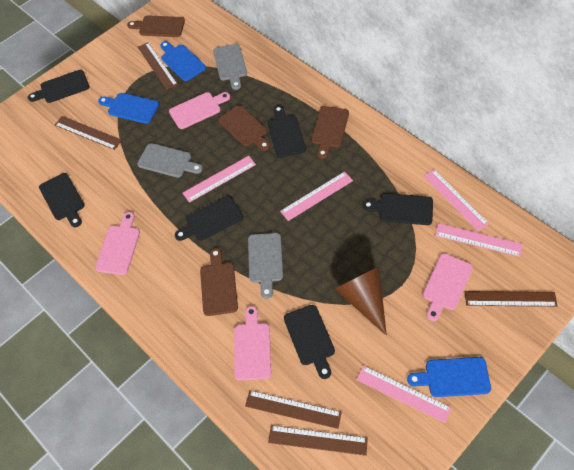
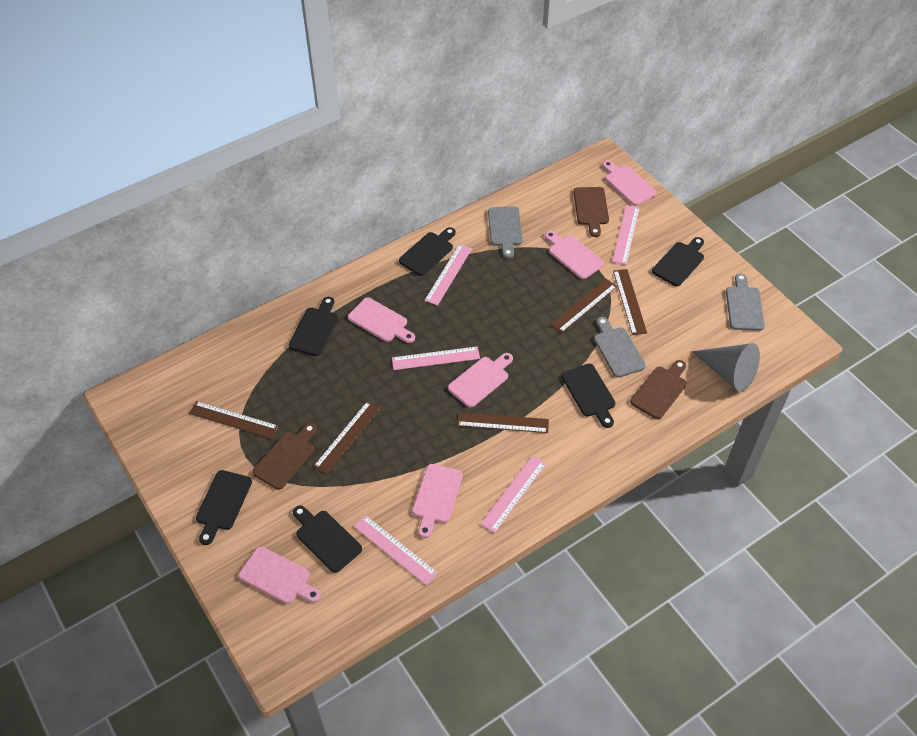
blue cutting board: [98,93,159,124] [160,41,206,81] [407,357,491,397] = 3 -> none = 0
brown cone: [335,267,387,335] = 1 -> none = 0
brown cutting board: [127,15,185,37] [200,248,238,316] [218,105,270,151] [311,106,349,159] = 4 -> [252,423,317,490] [574,187,609,237] [630,360,687,419] = 3
grey cone: none = 0 -> [692,343,760,392] = 1
pink cutting board: [95,212,140,275] [169,92,230,129] [234,306,271,381] [423,253,473,321] = 4 -> [239,546,321,604] [348,297,415,343] [412,464,463,538] [448,353,513,408] [545,231,604,279] [602,160,657,206] = 6

